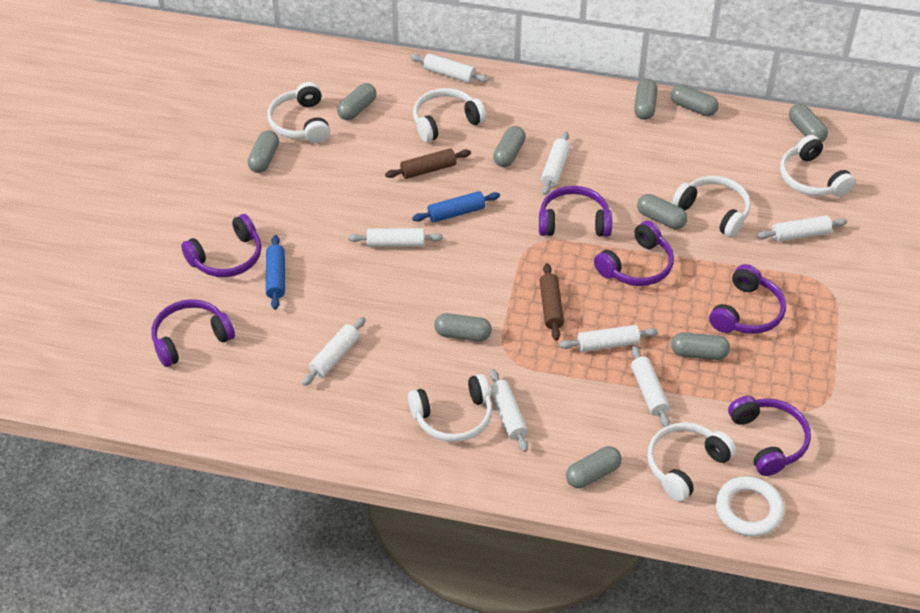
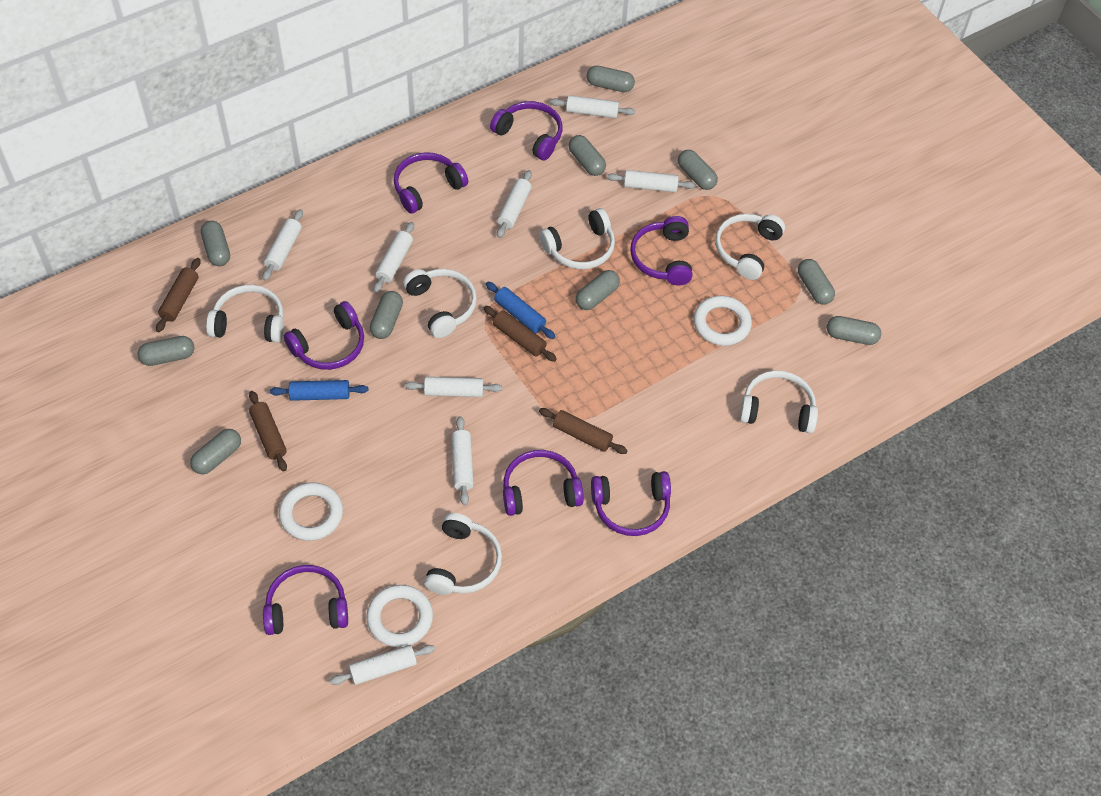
brown rolling pin: [385,148,471,179] [539,263,564,341] = 2 -> [156,258,200,332] [249,391,287,472] [483,306,557,362] [539,408,627,454] = 4
purple headphones: [152,299,235,367] [181,214,262,277] [539,186,612,237] [594,221,674,286] [709,264,786,334] [728,396,811,476] = 6 -> [263,565,348,635] [284,301,364,370] [394,152,468,214] [490,101,563,161] [503,450,584,516] [591,471,671,536] [630,216,693,286] = 7
white ring: [716,476,784,537] = 1 -> [279,482,343,541] [366,585,433,647] [694,295,752,346] = 3

